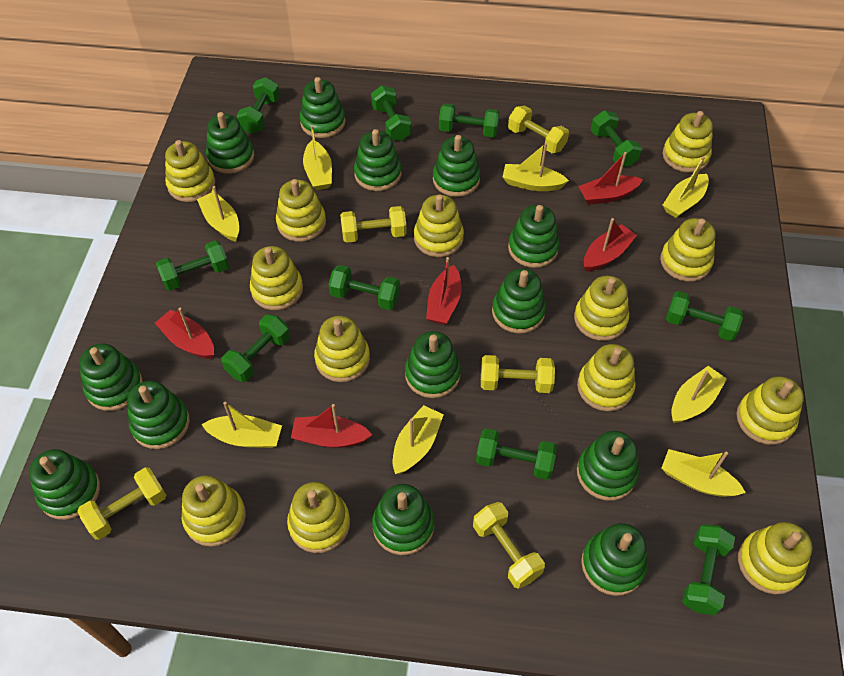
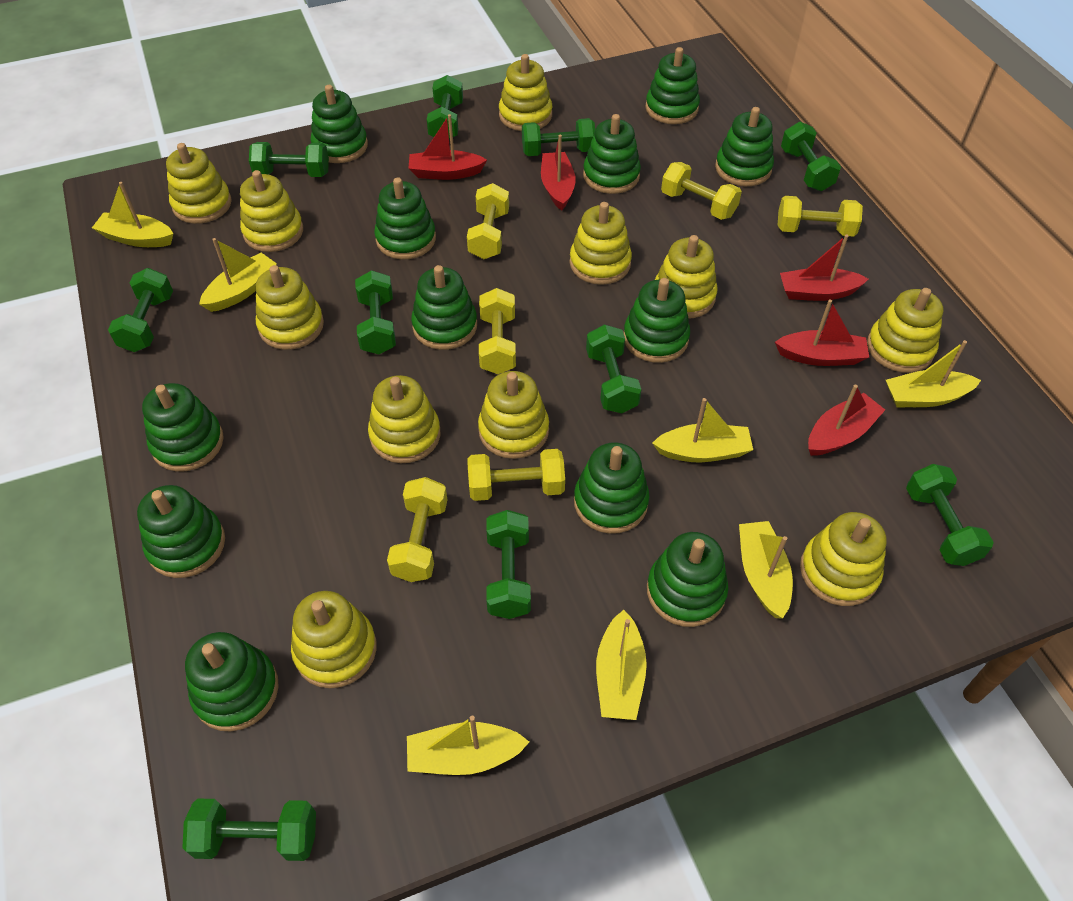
green stacking toy: [29,449,100,520] [79,344,143,411] [127,381,190,449] [206,112,254,174] [300,77,345,138] [354,129,401,191] [372,484,434,555] [405,331,461,398] [433,135,480,197] [492,269,546,334] [508,205,560,268] [577,431,639,501] [581,523,648,596] = 13 -> [137,485,225,578] [142,383,224,472] [185,632,279,731] [311,85,368,163] [374,177,436,259] [411,265,477,350] [574,442,649,534] [583,114,641,194] [623,278,690,363] [645,47,700,124] [647,532,728,627] [715,107,774,186] = 12
yellow boat: [197,186,239,242] [201,402,282,448] [303,125,332,190] [393,405,444,474] [503,143,569,191] [661,449,746,497] [663,156,709,218] [671,366,727,423] = 8 -> [92,182,173,247] [199,238,277,312] [407,716,529,775] [596,610,647,720] [652,398,753,462] [739,521,793,619] [886,340,981,407] = 7
yellow dumbbell: [77,467,166,540] [340,206,407,243] [473,502,545,589] [481,355,555,393] [508,106,569,153] = 5 -> [387,477,447,582] [467,183,509,259] [467,449,565,501] [479,288,516,374] [661,162,742,220] [777,196,863,236] = 6
yellow stacking toy: [165,140,215,202] [182,475,246,547] [250,246,303,310] [276,179,326,242] [287,482,350,553] [314,316,370,382] [414,194,464,257] [574,276,629,341] [577,344,636,411] [660,218,716,282] [663,111,713,172] [736,376,804,445] [738,522,813,594] = 13 -> [166,143,232,224] [240,170,303,252] [256,265,324,350] [291,591,377,688] [368,375,440,463] [478,371,549,459] [499,54,552,131] [570,202,632,285] [655,235,717,319] [800,512,887,606] [867,288,943,373] = 11

